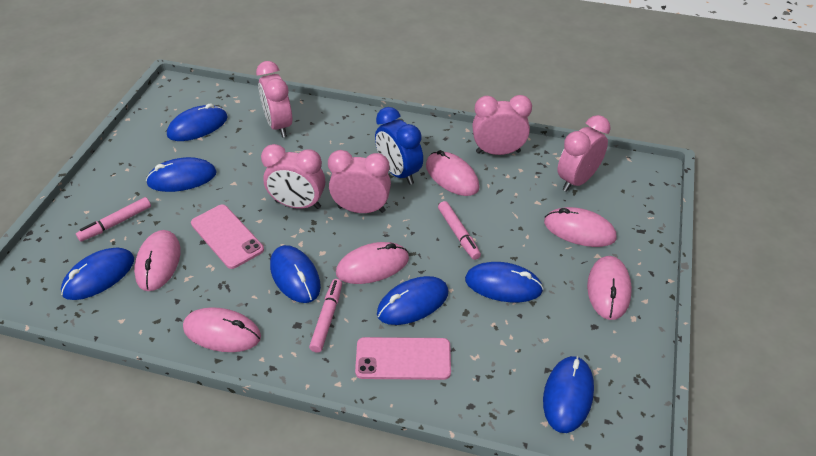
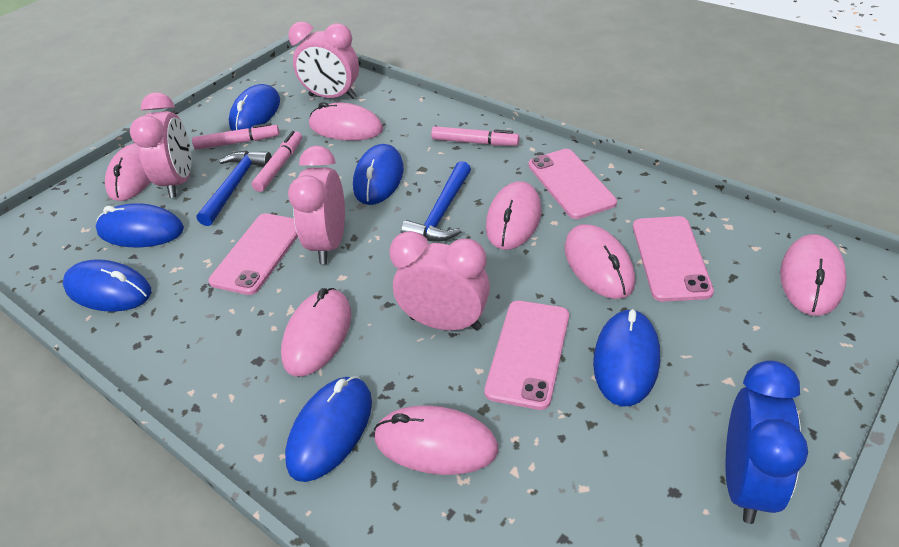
blue hammer: none = 0 -> [197,151,272,226] [401,161,471,241] = 2
blue mouse: [61,247,134,300] [146,157,217,192] [167,103,228,141] [270,245,321,303] [377,276,448,325] [465,262,544,302] [543,356,594,433] = 7 -> [63,259,151,312] [96,203,184,247] [229,84,280,131] [285,376,372,482] [353,144,404,205] [593,309,660,406] = 6
pink clock: [256,61,292,137] [261,144,325,209] [328,150,391,213] [472,95,532,155] [557,115,611,192] = 5 -> [130,92,192,198] [288,21,359,99] [288,146,345,264] [389,231,490,330] = 4
pink mouse: [134,230,180,291] [183,307,261,352] [336,242,409,284] [426,150,479,196] [544,207,617,247] [587,256,632,320] = 6 -> [105,143,151,201] [281,288,351,376] [309,102,383,141] [374,405,498,475] [486,181,541,250] [565,224,635,299] [780,234,847,316] = 7
pink phone: [191,205,264,269] [355,337,451,380] = 2 -> [208,213,298,295] [484,301,569,410] [528,149,617,219] [633,216,714,302] = 4

